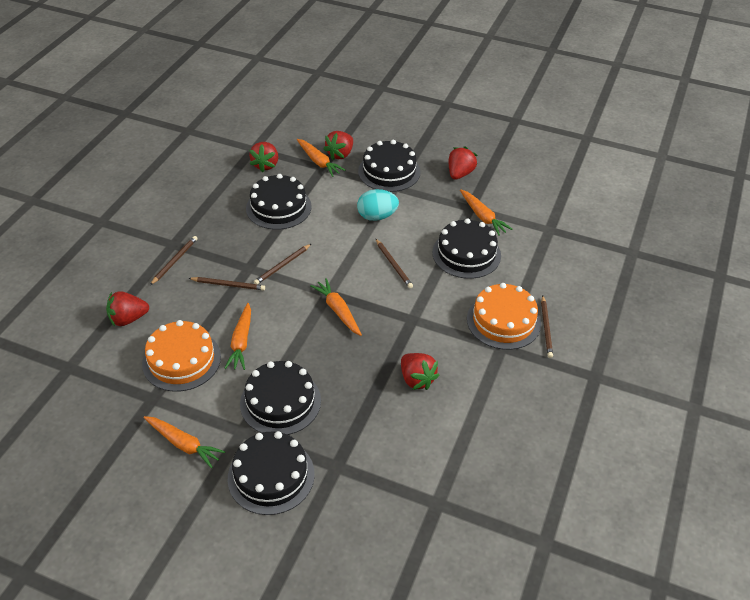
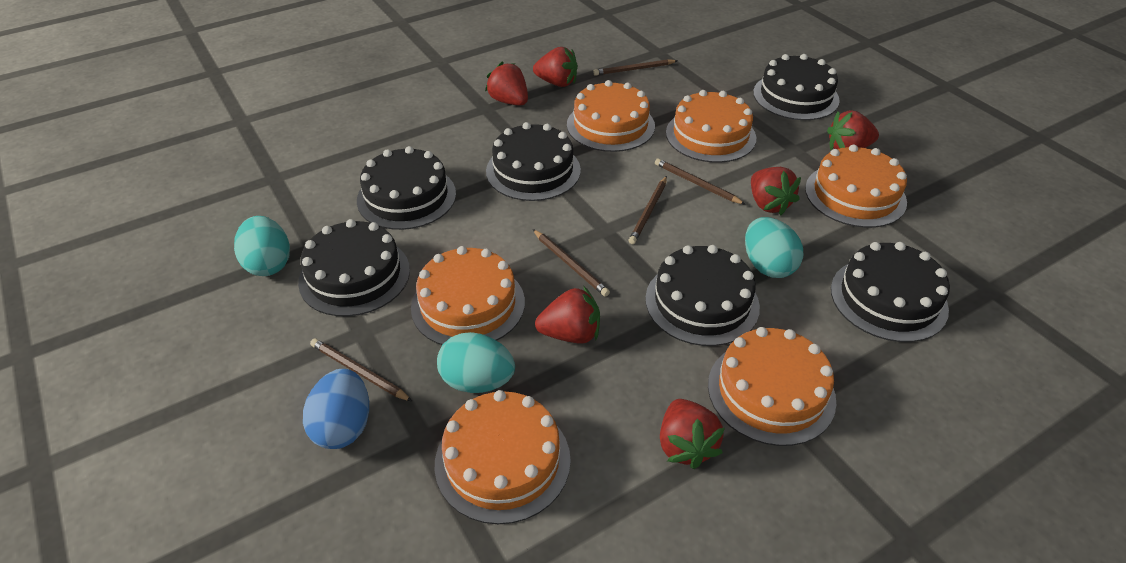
black cake: [228,431,315,515] [240,361,321,435] [246,174,312,230] [358,140,421,192] [432,218,501,279] = 5 -> [298,219,410,316] [357,146,456,230] [486,122,581,201] [645,245,760,346] [753,54,840,120] [831,242,950,342] = 6
blue egg: none = 0 -> [303,369,369,449] = 1
orange cake: [142,320,221,392] [467,283,541,350] = 2 -> [411,246,525,345] [435,390,571,524] [567,80,655,152] [666,90,756,163] [708,327,836,446] [805,145,907,228] = 6
orange carrot: [143,416,225,468] [224,303,251,370] [297,139,345,177] [310,278,362,336] [460,189,512,236] = 5 -> none = 0
red strawberry: [106,291,149,327] [249,142,278,172] [324,131,353,160] [401,353,440,390] [449,146,477,180] = 5 -> [485,62,528,106] [533,47,578,87] [535,286,600,344] [660,399,725,469] [751,167,801,215] [827,110,879,150] = 6
turquoise egg: [357,189,399,221] = 1 -> [234,216,290,276] [437,332,515,393] [745,217,803,278] = 3

